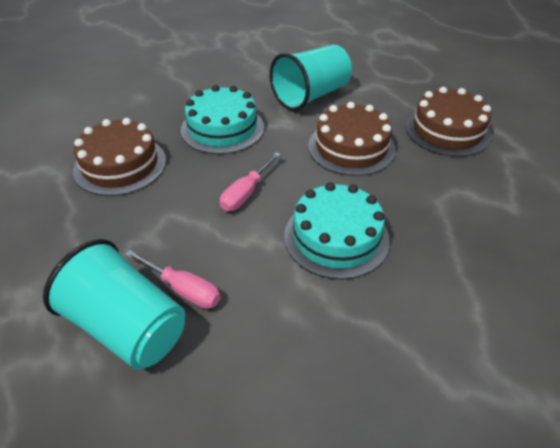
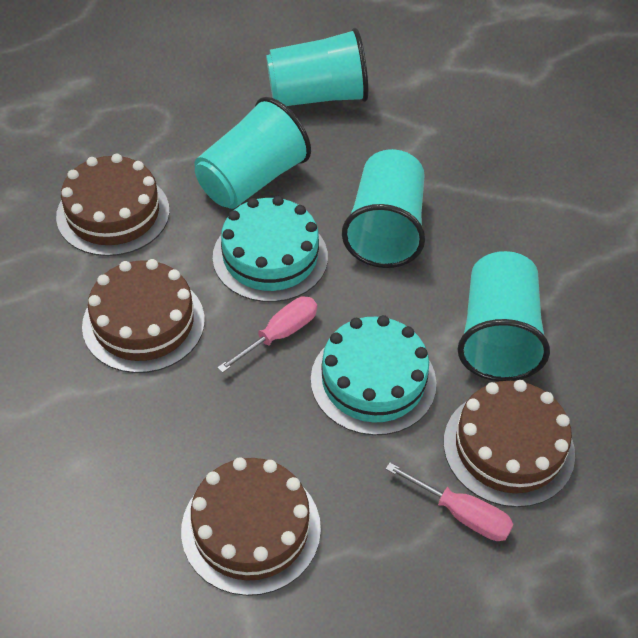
brown cake: [73,118,166,196] [308,102,396,176] [406,87,492,157] = 3 -> [56,154,170,256] [82,259,205,373] [181,457,321,596] [444,380,575,507] = 4
turquoise cup: [43,239,185,370] [269,45,352,111] = 2 -> [195,97,311,209] [266,28,368,106] [342,149,425,268] [458,251,550,381] = 4

